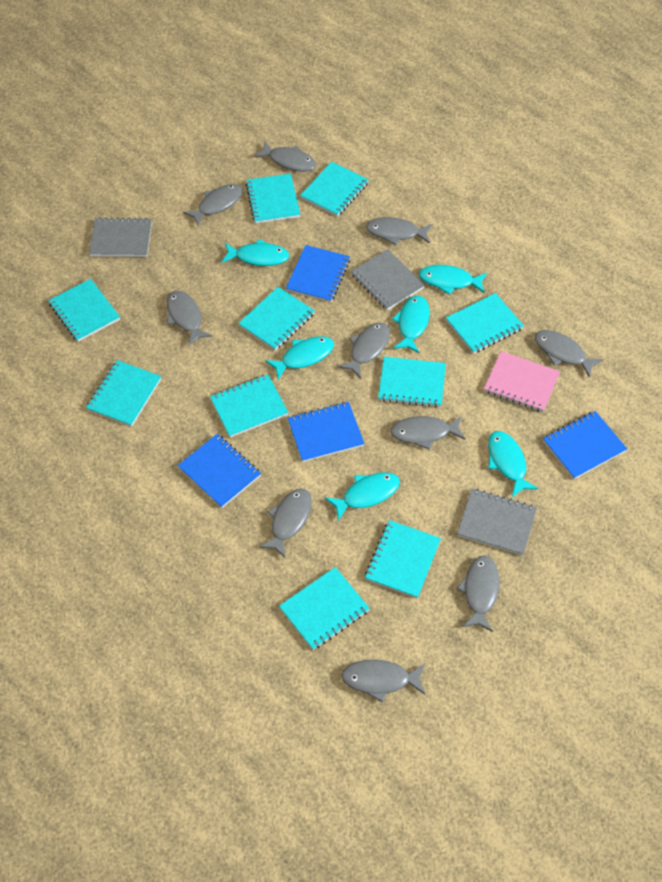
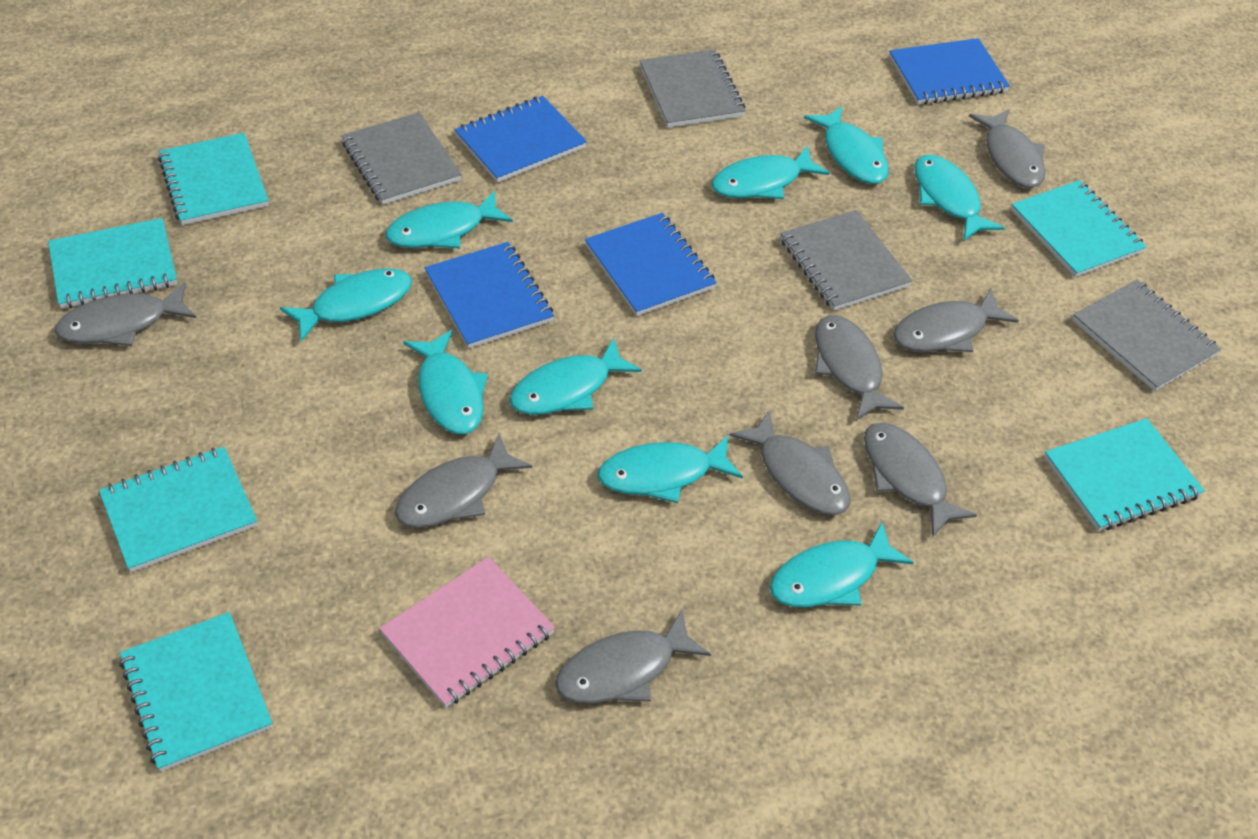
grey fish: [167,291,213,346] [183,184,243,226] [254,141,316,172] [259,488,312,558] [338,322,390,379] [341,659,425,703] [366,217,432,246] [390,416,465,450] [457,556,499,632] [535,330,603,378] = 10 -> [55,282,196,346] [395,434,532,528] [555,610,711,703] [730,410,850,515] [815,315,904,420] [864,423,977,538] [893,289,1019,352] [969,109,1045,188] = 8
grey notebook: [89,217,152,257] [351,249,425,310] [457,488,537,556] = 3 -> [341,112,462,205] [640,49,745,128] [780,210,912,311] [1073,280,1221,391] = 4
turquoise fish: [222,239,289,266] [265,336,334,380] [325,473,400,521] [392,296,430,353] [419,265,487,295] [488,431,538,497] = 6 -> [280,268,412,342] [385,190,513,248] [403,330,488,434] [509,338,642,415] [597,436,743,503] [711,145,829,199] [770,522,914,607] [804,106,889,184] [914,155,1004,241] = 9
turquoise notebook: [48,279,120,342] [86,360,161,427] [210,374,289,438] [238,287,315,351] [246,174,300,223] [279,567,370,650] [300,162,369,217] [365,520,441,598] [378,357,446,408] [446,293,524,354] = 10 -> [48,218,177,309] [99,446,257,572] [119,612,272,772] [158,133,268,225] [1011,180,1147,277] [1044,418,1205,531] = 6

